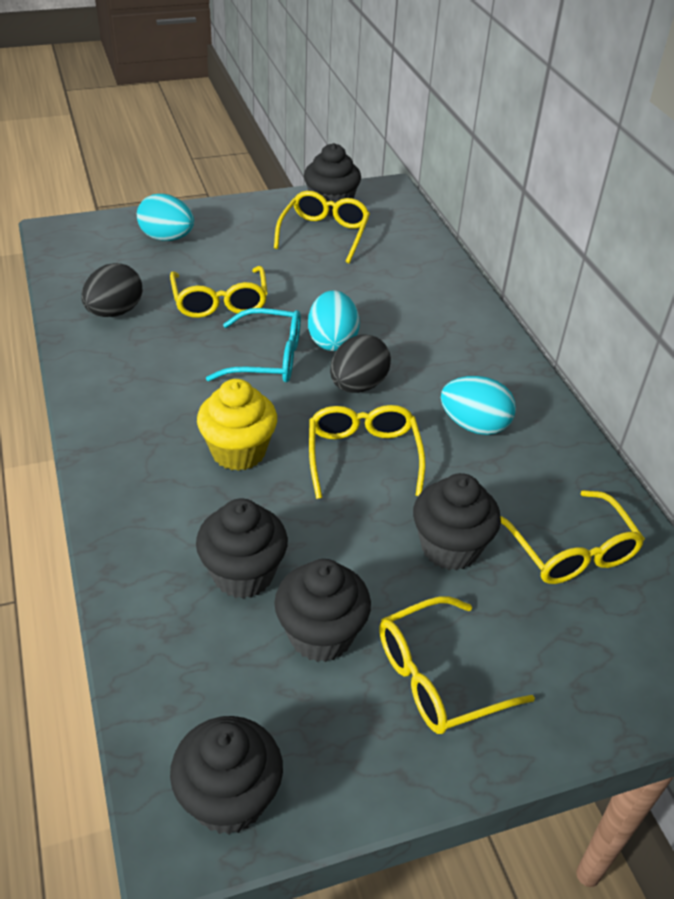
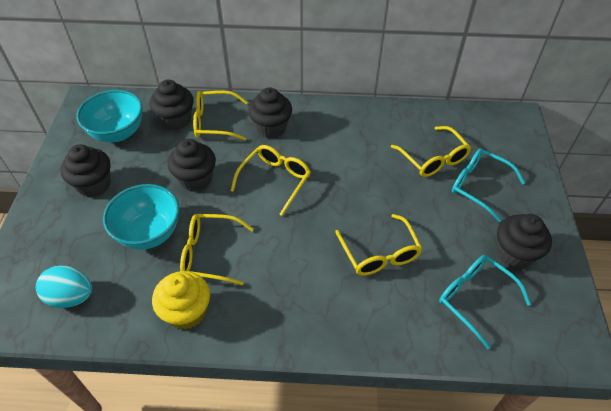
black egg: [81,263,142,317] [330,335,391,393] = 2 -> none = 0
turquoise bowl: none = 0 -> [76,90,143,142] [103,184,179,250] = 2
turquoise egg: [137,194,194,241] [308,290,360,351] [441,376,516,435] = 3 -> [36,266,92,308] = 1
turquoise glasses: [206,308,301,382] = 1 -> [439,255,531,349] [452,148,525,222] = 2

